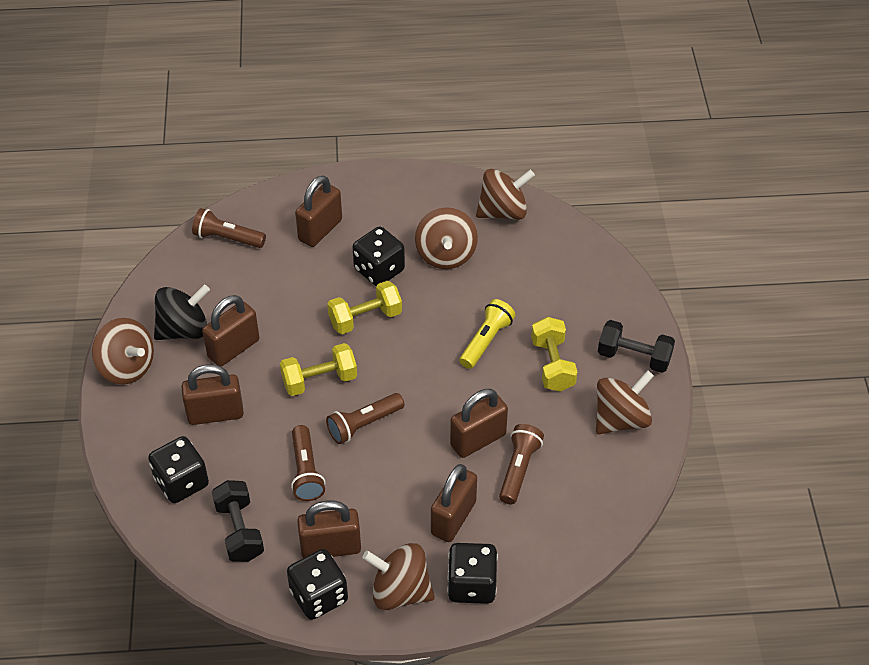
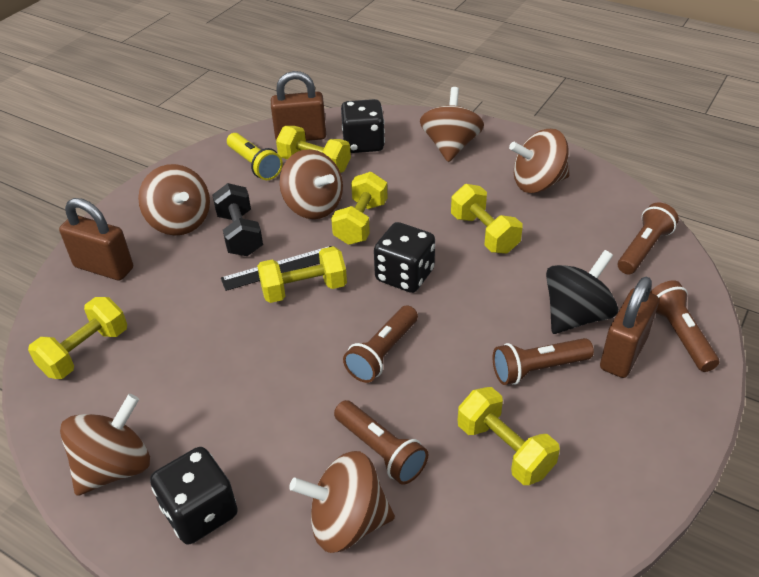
black dice: [148,436,209,503] [287,549,348,620] [353,226,405,286] [447,543,498,604] = 4 -> [150,447,238,545] [341,99,385,153] [374,222,435,293] = 3
black dumbbell: [212,480,264,562] [598,320,675,373] = 2 -> [212,183,263,256] = 1
black ruler: none = 0 -> [221,246,332,291] = 1
brown flashlight: [192,208,266,248] [291,425,325,501] [326,393,404,444] [499,424,544,504] = 4 -> [334,400,428,485] [343,305,418,383] [493,338,594,385] [618,202,679,274] [650,280,719,372] = 5
brown padlock: [181,364,244,425] [202,295,259,366] [295,175,342,247] [297,501,361,558] [431,464,477,542] [450,389,508,458] = 6 -> [59,198,133,281] [271,71,326,141] [600,277,659,378] = 3
brown spinning top: [92,318,154,385] [362,543,435,610] [415,207,478,269] [476,169,535,220] [596,370,654,434] = 5 -> [60,394,150,496] [138,164,210,235] [279,149,343,219] [289,451,395,553] [420,87,484,162] [509,129,569,193] = 6
yellow dumbbell: [280,343,357,396] [327,281,402,334] [531,317,577,392] = 3 -> [28,297,127,379] [257,246,347,303] [276,126,351,173] [331,172,388,245] [451,184,523,254] [458,387,560,485] = 6

